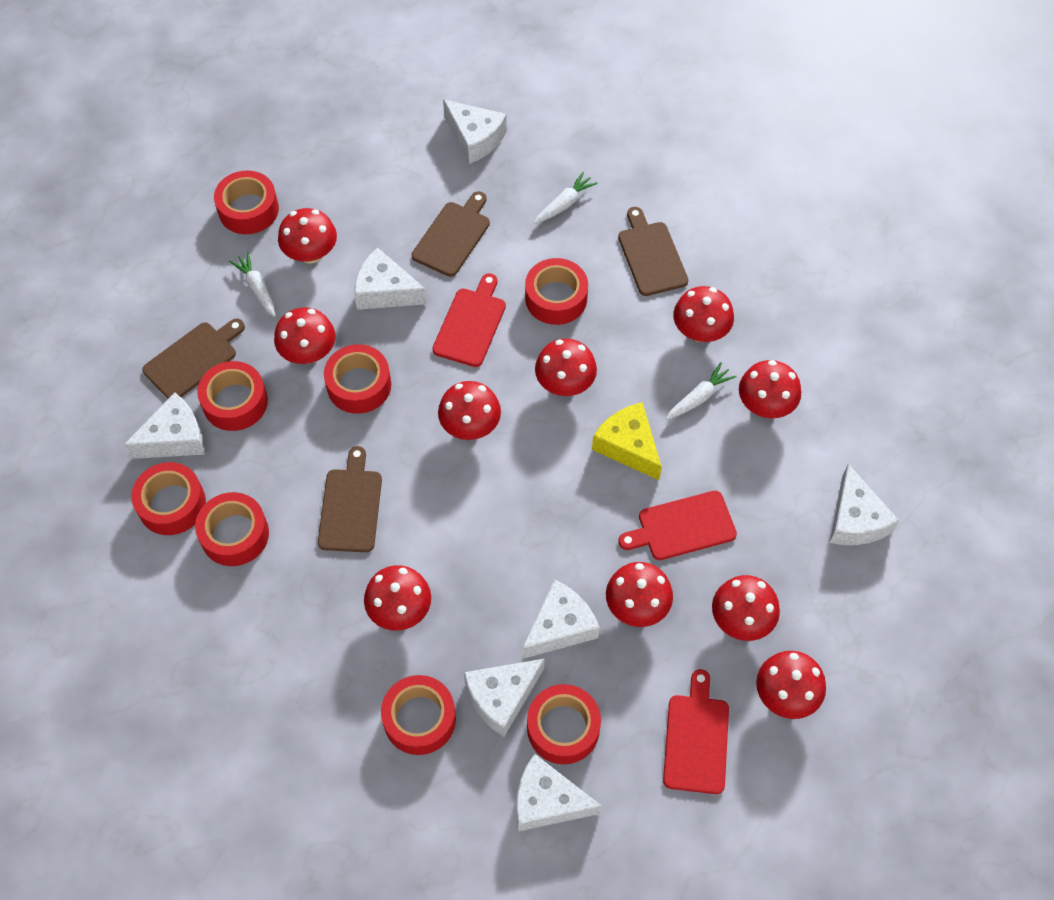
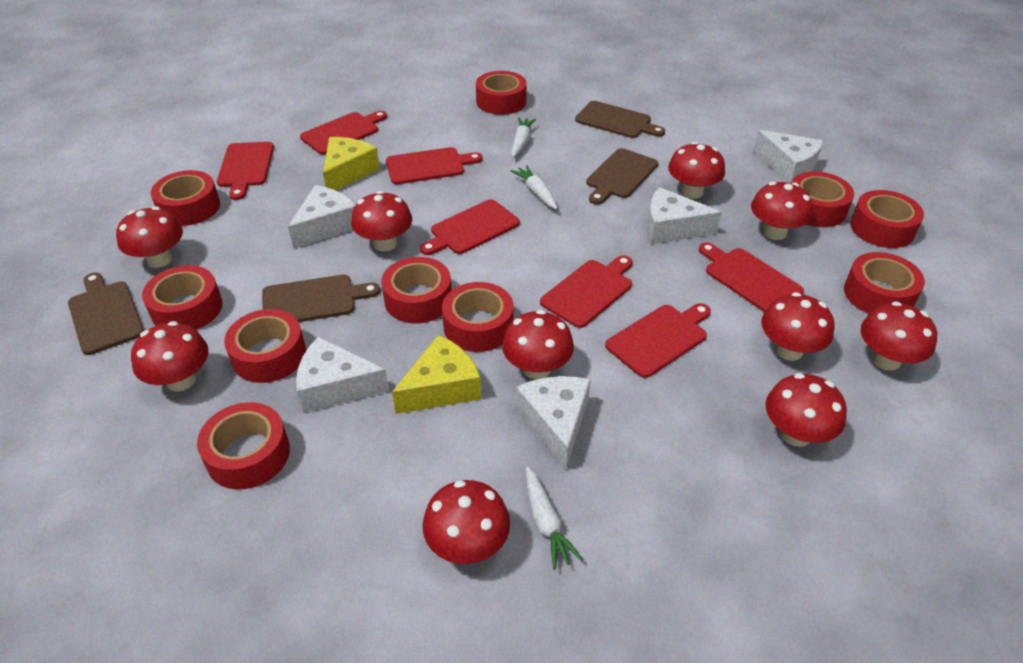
red cutting board: [432,273,506,367] [618,491,737,560] [663,669,729,794] = 3 -> [217,142,274,200] [300,111,387,155] [386,147,483,184] [420,199,520,255] [540,255,632,328] [605,303,711,378] [699,242,804,313] = 7
red tape: [131,462,206,535] [195,492,269,566] [197,361,268,431] [214,170,279,234] [324,344,391,414] [381,675,456,755] [525,258,588,325] [527,684,601,764] = 8 -> [142,265,222,330] [151,170,220,226] [197,402,290,489] [224,309,306,383] [381,257,452,323] [442,282,514,352] [476,71,527,115] [792,171,854,227] [844,252,925,314] [850,190,924,248] = 10
white cheese: [123,392,205,459] [354,247,427,310] [443,100,507,164] [464,659,545,737] [516,754,602,832] [522,580,600,659] [829,464,899,545] = 7 -> [288,185,355,249] [296,337,389,413] [516,376,591,469] [647,187,722,244] [753,130,823,183] = 5
yellow cheese: [592,402,662,480] = 1 -> [323,137,380,190] [392,335,481,414] = 2

